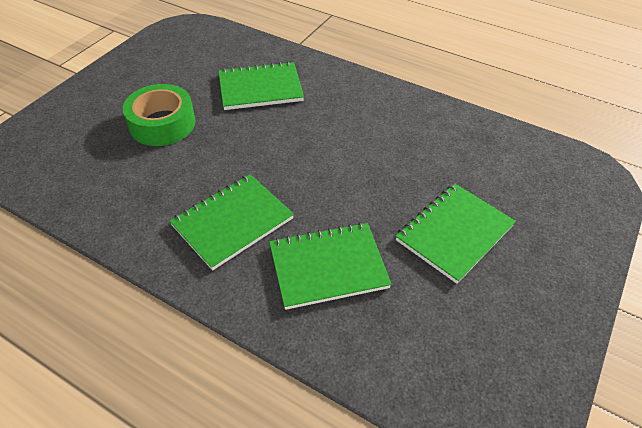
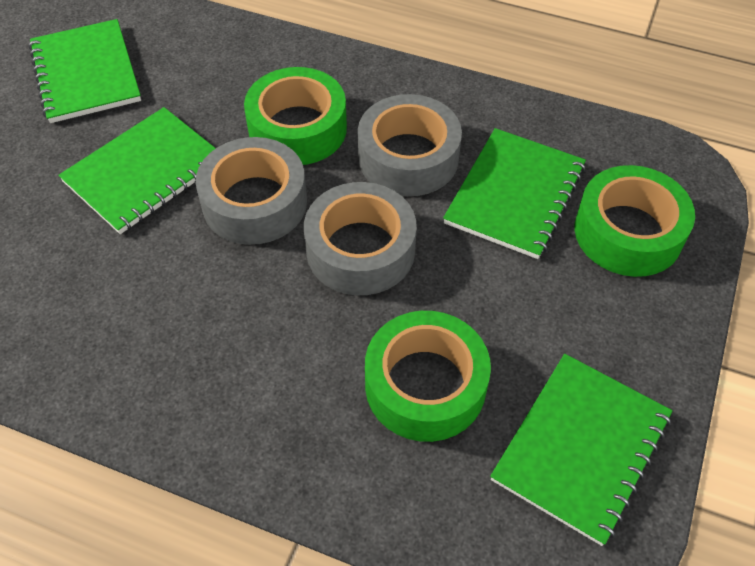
green tape: [123,84,196,146] = 1 -> [244,67,347,165] [365,311,491,442] [574,165,695,277] = 3
grey tape: none = 0 -> [196,137,307,245] [304,182,417,295] [358,94,462,196] = 3

